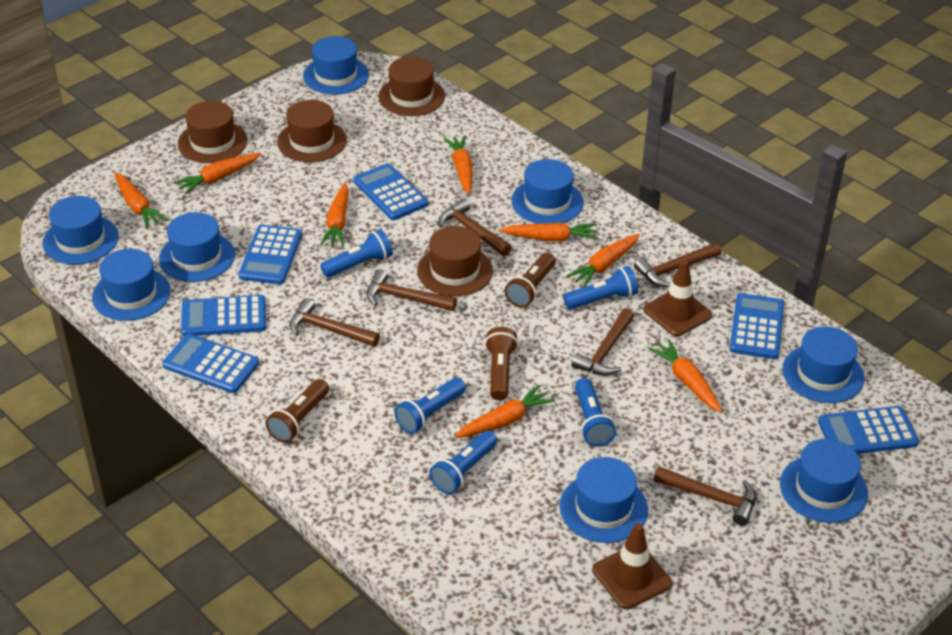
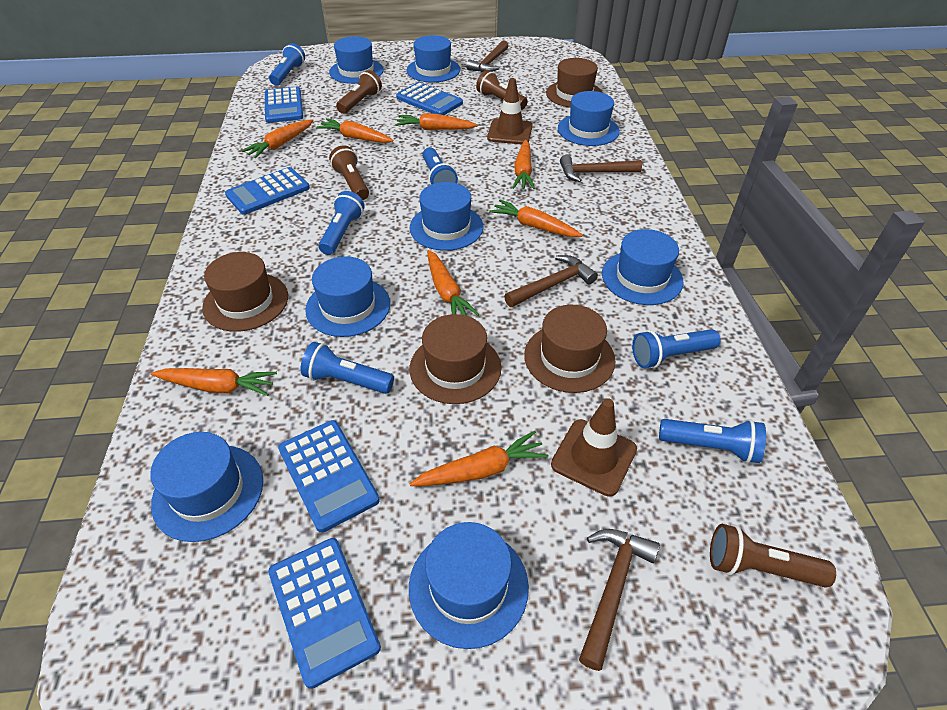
blue calculator: [162,334,259,393] [181,295,266,336] [238,225,302,284] [353,163,428,220] [730,293,784,359] [818,406,919,454] = 6 -> [225,167,310,215] [265,87,303,123] [268,538,381,689] [278,420,380,533] [396,82,463,115] = 5
blue flashlight: [320,229,393,278] [394,378,466,434] [429,431,497,494] [563,266,638,310] [575,378,616,447] = 5 -> [269,43,305,85] [300,342,394,394] [318,191,365,255] [422,147,458,185] [632,329,721,368] [659,419,766,463] = 6
brown flashlight: [265,379,329,443] [485,327,518,400] [505,253,556,308] = 3 -> [329,145,369,200] [336,70,382,114] [476,70,528,110] [710,524,836,588] = 4
brown hammer: [289,298,380,347] [367,269,457,311] [438,198,512,256] [571,308,634,376] [634,243,722,287] [653,466,756,526] = 6 -> [466,40,508,72] [504,255,598,307] [560,155,642,182] [579,529,660,671] = 4

